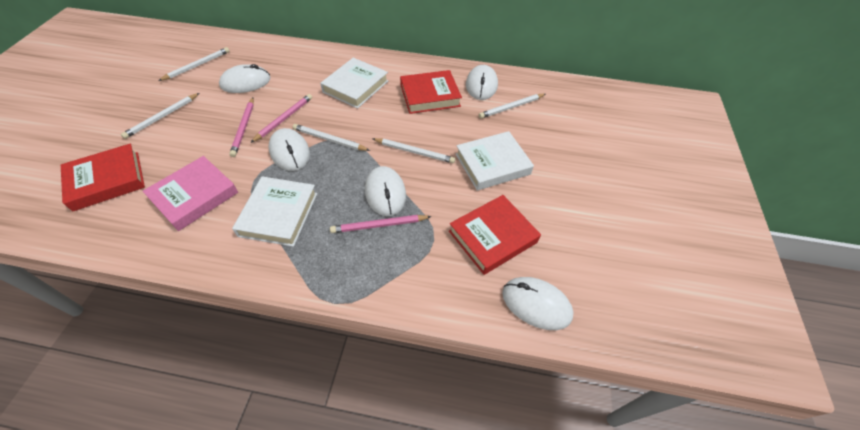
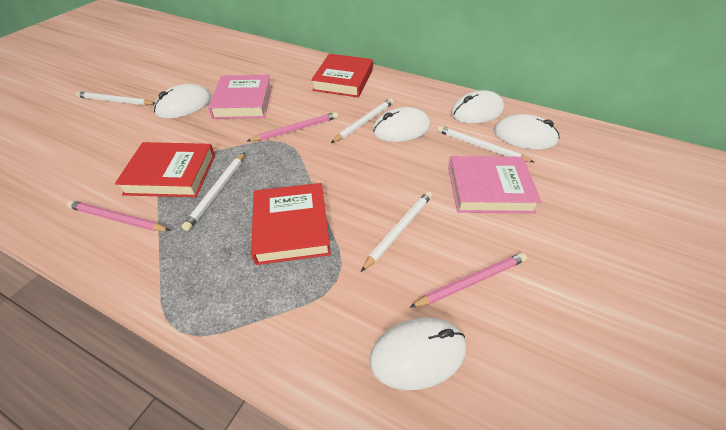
pink book: [143,156,238,231] = 1 -> [208,75,272,119] [448,156,542,214] = 2
white book: [232,176,317,247] [320,58,388,109] [456,131,534,190] = 3 -> none = 0

